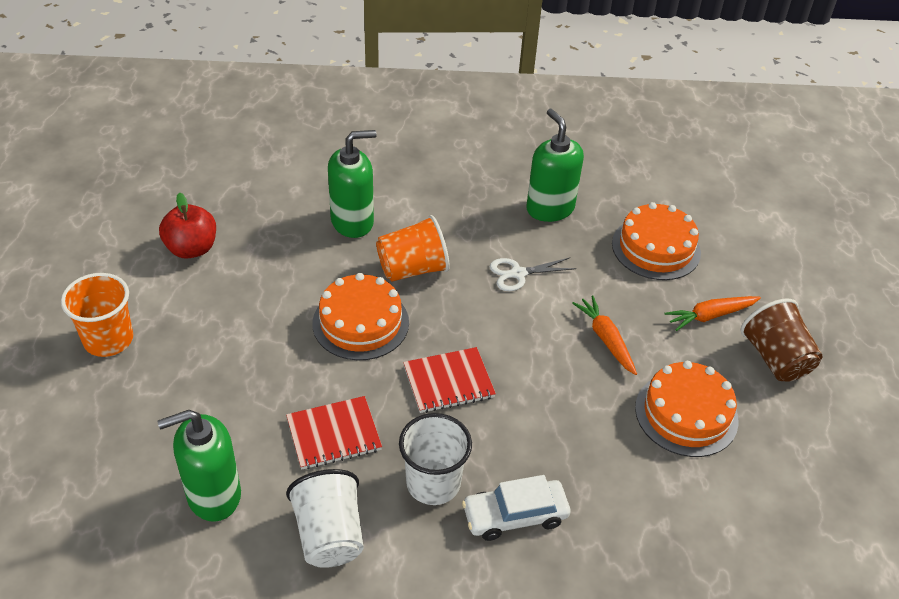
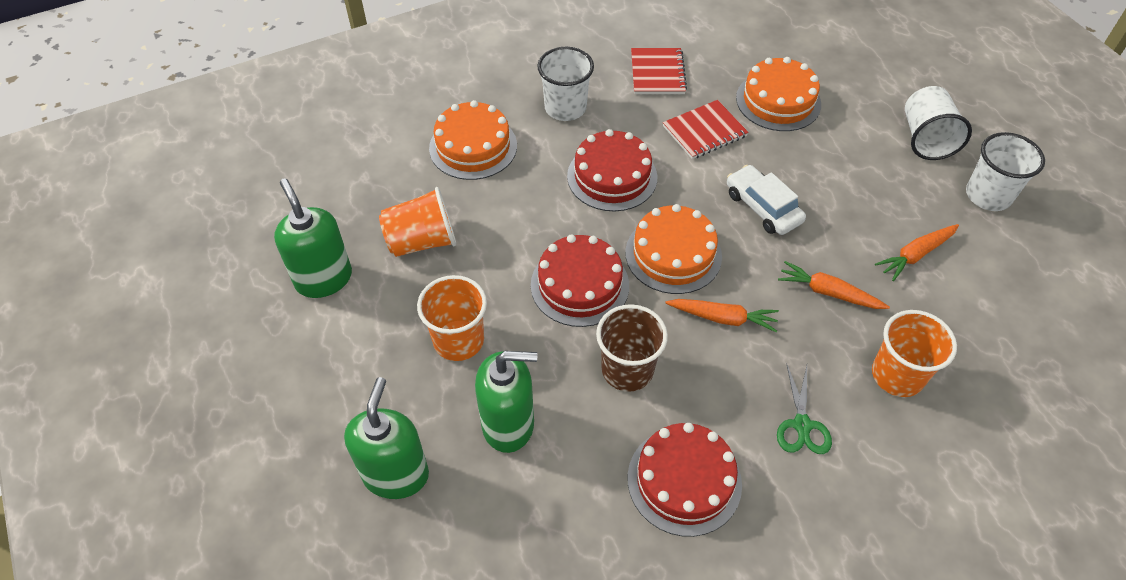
green scissors: none = 0 -> [777,363,832,454] = 1
orange carrot: [572,296,637,375] [664,296,761,331] = 2 -> [665,299,779,332] [778,261,890,309] [875,224,959,281] = 3
orange cup: [61,273,133,357] [376,215,450,282] = 2 -> [379,187,456,257] [417,275,487,361] [872,310,957,397] = 3
red apple: [159,192,216,259] = 1 -> none = 0
red cake: none = 0 -> [531,235,629,327] [567,129,657,211] [627,423,742,537] = 3
white cup: [286,469,363,568] [399,413,472,505] = 2 -> [537,47,594,121] [905,86,972,160] [966,132,1045,211] = 3
white scissors: [490,257,576,291] = 1 -> none = 0

